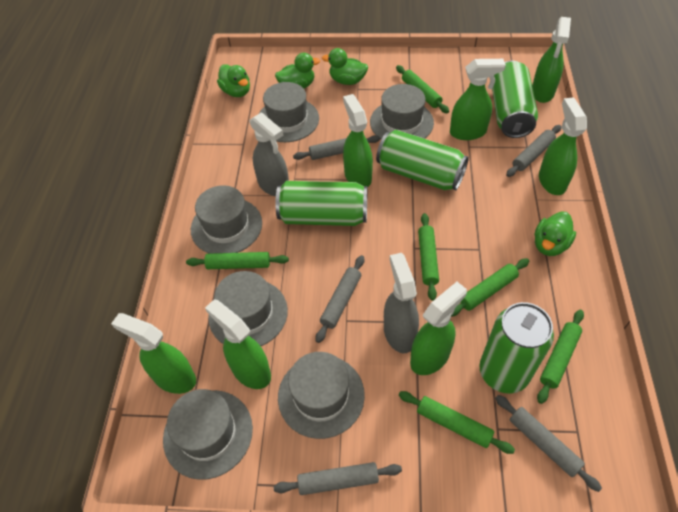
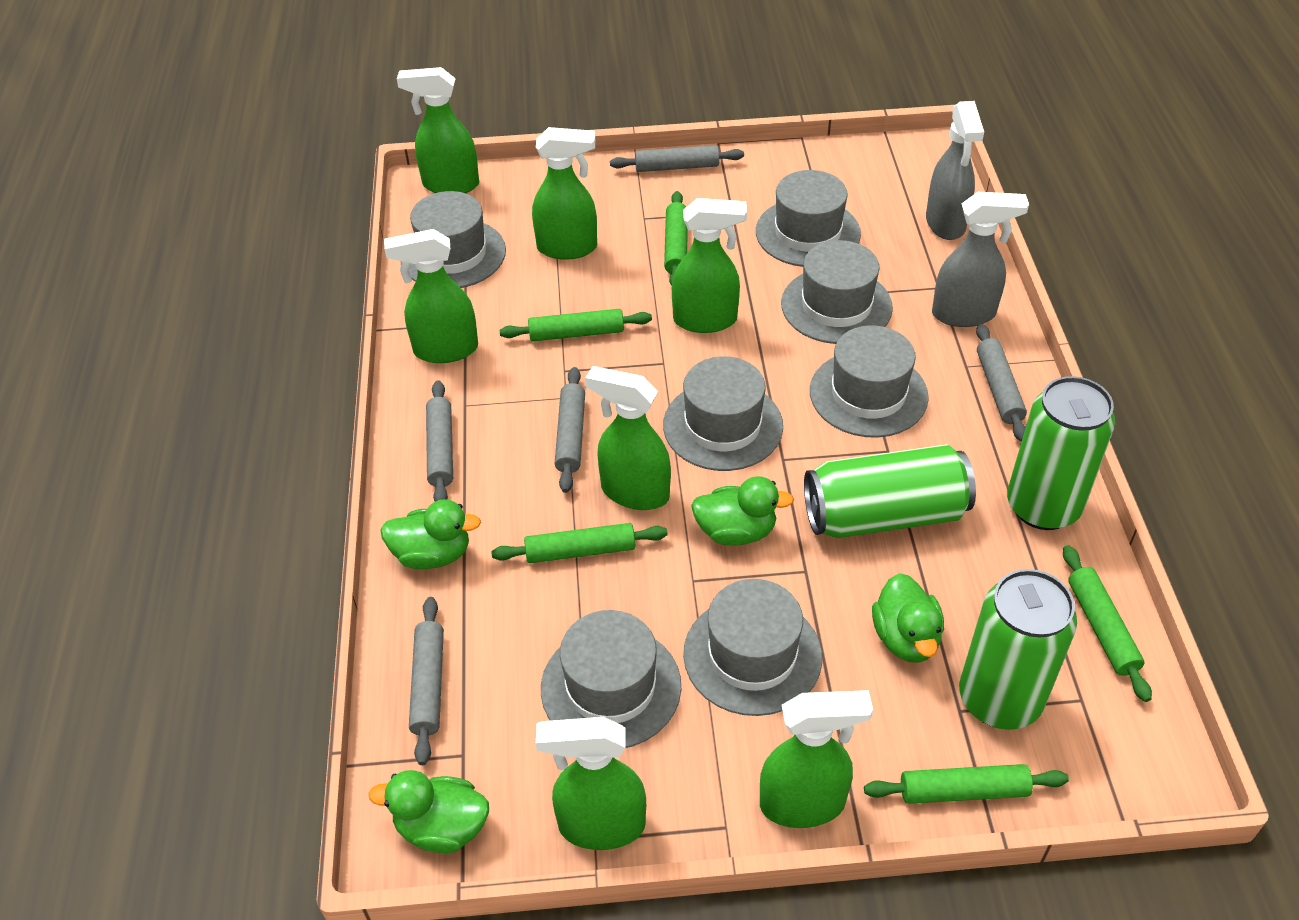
green can: [275,181,368,226] [376,130,469,190] [479,302,554,394] [492,61,538,138] = 4 -> [804,444,976,538] [959,569,1077,730] [1007,376,1115,530] = 3
green rolling pin: [186,252,289,269] [396,65,449,113] [399,391,515,454] [418,213,439,301] [451,258,529,317] [537,310,584,404] = 6 -> [491,523,668,563] [500,309,652,341] [664,191,688,286] [864,764,1069,804] [1063,545,1152,702] = 5
grey hat: [163,389,253,480] [191,185,262,254] [208,271,288,346] [259,82,319,142] [278,352,365,439] [370,84,434,139] = 6 -> [400,191,506,288] [541,610,681,748] [663,356,783,471] [683,579,822,716] [756,170,861,267] [781,240,893,344] [810,325,929,438] = 7

